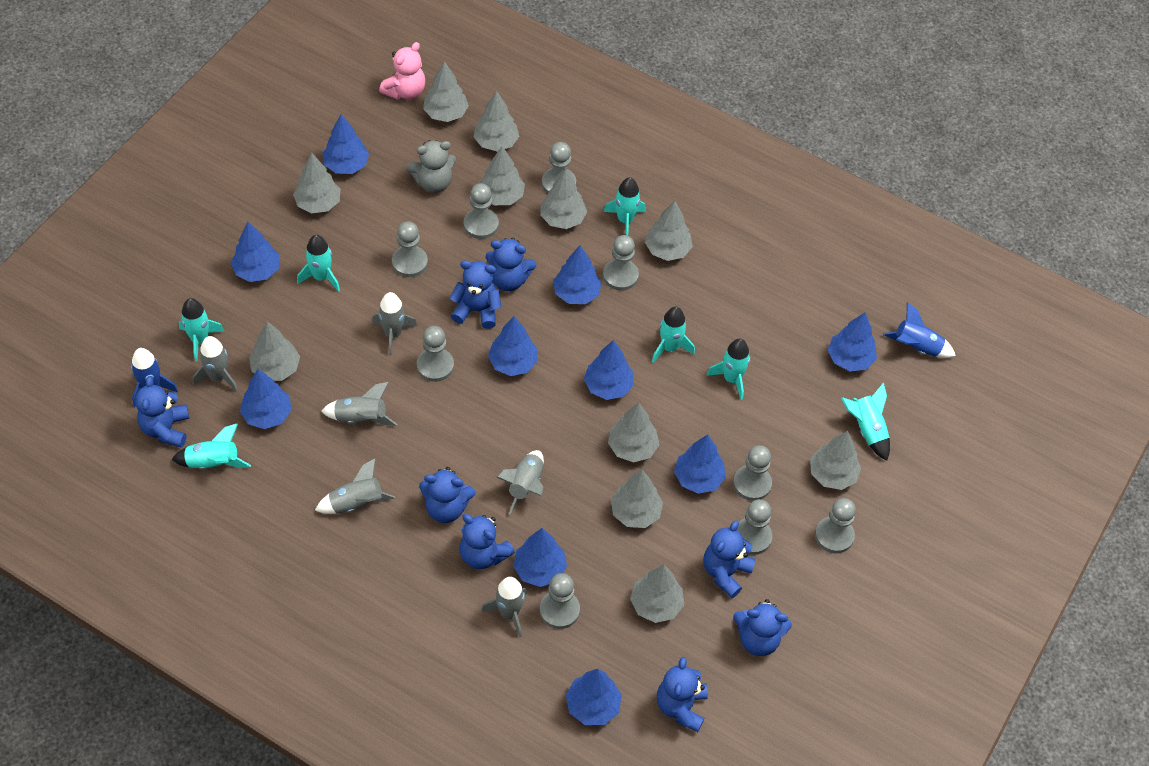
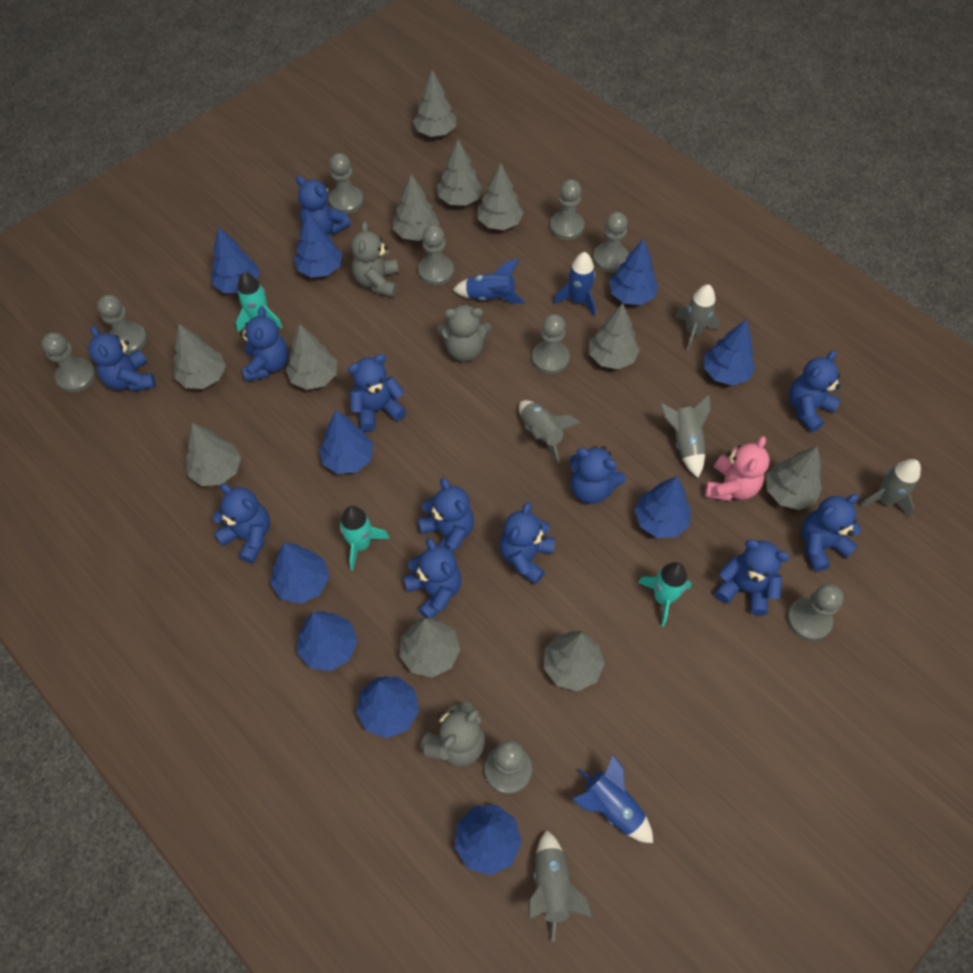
blue rocket: [131,348,178,407] [883,302,956,358] = 2 -> [453,259,525,304] [553,252,596,316] [572,754,653,843] = 3
blue teddy bear: [135,376,189,448] [419,467,475,523] [450,260,501,329] [459,514,515,569] [485,238,536,291] [657,657,708,732] [703,520,756,599] [733,599,792,656] = 8 -> [88,326,156,392] [213,484,270,563] [240,306,288,382] [296,176,351,235] [348,354,406,432] [403,538,461,618] [418,478,474,553] [500,502,555,584] [570,446,626,504] [715,540,790,616] [789,350,841,432] [801,494,861,571] = 12
grey rocket: [193,336,238,392] [315,458,395,514] [321,382,397,426] [372,292,417,355] [481,577,527,638] [496,450,544,515] = 6 -> [519,400,580,463] [528,830,593,942] [660,395,711,478] [675,284,720,351] [859,459,921,517] = 5
grey teddy bear: [407,140,456,193] = 1 -> [351,221,399,297] [420,702,485,767] [437,304,492,362] = 3
turquoise rocket: [171,424,251,469] [179,298,225,362] [297,235,340,292] [604,177,646,236] [652,307,695,363] [707,338,750,400] [841,383,890,461] = 7 -> [236,272,283,333] [340,506,390,571] [638,562,691,627] = 3

